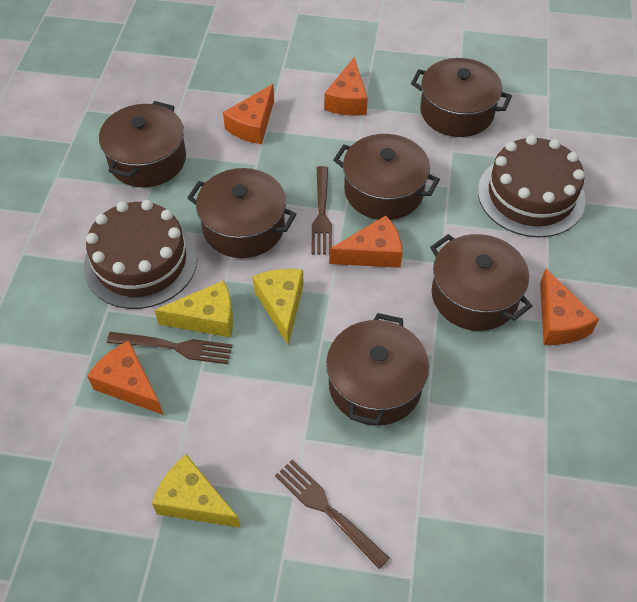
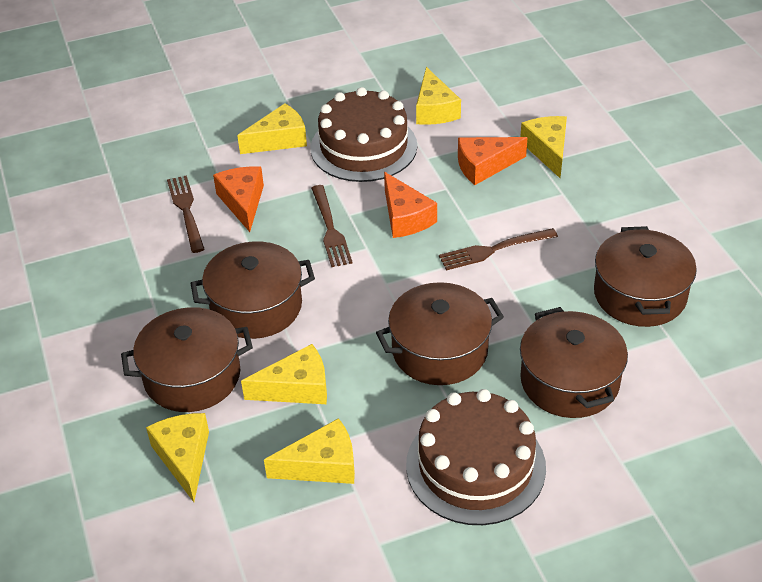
brown pot: [99,101,186,187] [187,168,296,258] [326,313,429,426] [333,134,440,220] [411,58,512,137] [430,234,532,331] = 6 -> [121,307,253,412] [190,241,315,339] [376,282,504,385] [520,307,628,418] [594,226,697,327] = 5
orange cheese: [87,341,163,415] [223,84,274,144] [324,57,368,116] [329,216,402,268] [540,269,599,345] = 5 -> [213,166,264,232] [384,172,437,238] [458,137,527,185] = 3
yellow cheese: [152,454,241,528] [155,280,233,337] [252,269,304,345] = 3 -> [146,413,209,502] [237,104,307,154] [241,344,327,404] [264,418,355,484] [416,67,461,125] [520,116,567,178] = 6

